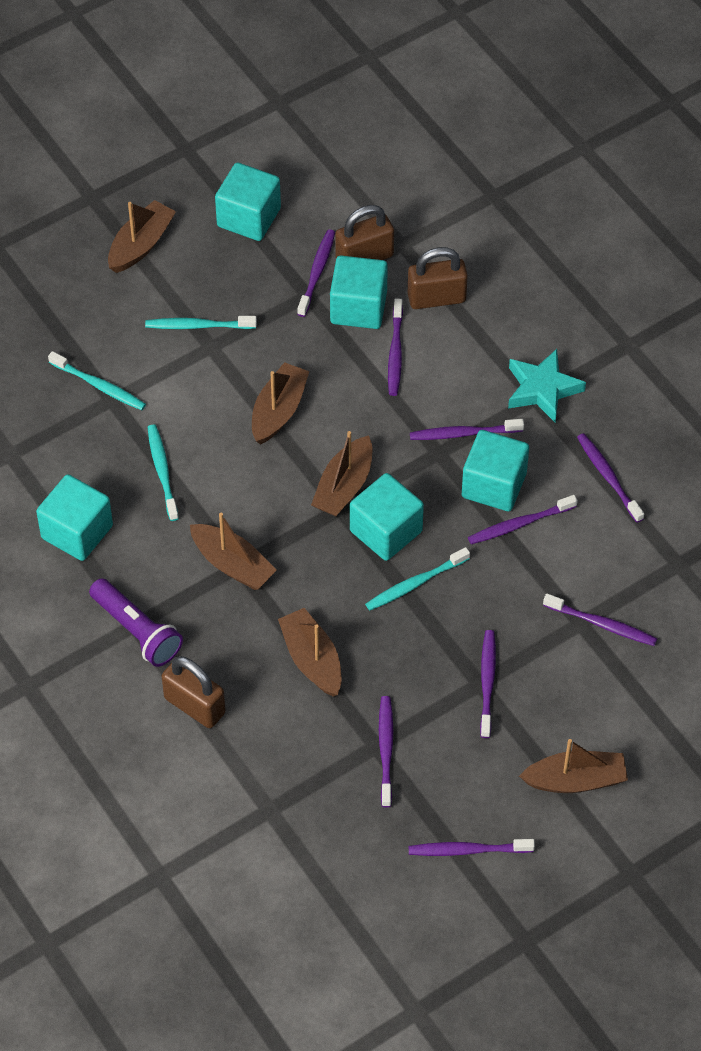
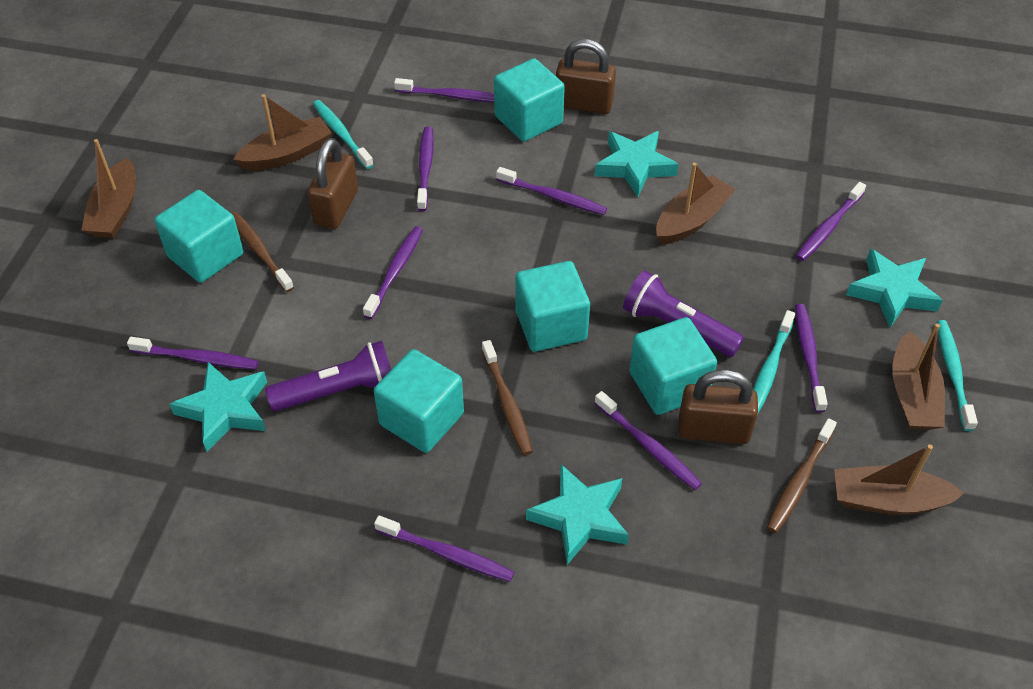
brown boat: [108,200,176,273] [190,513,277,590] [252,362,310,445] [278,608,342,696] [311,431,373,516] [519,739,628,793] = 6 -> [81,139,136,238] [233,94,332,171] [656,163,736,245] [834,444,964,515] [892,324,945,430] = 5
brown toothbrush: none = 0 -> [231,212,294,292] [482,340,533,455] [767,418,837,533] = 3
purple flashlight: [89,578,183,667] = 1 -> [265,341,391,411] [623,270,744,357] = 2
turquoise star: [508,349,586,423] = 1 -> [170,362,267,452] [526,464,629,565] [595,131,679,197] [846,249,943,328] = 4
turquoise toothbrush: [48,351,146,410] [145,316,257,329] [148,424,179,521] [365,547,470,611] = 4 -> [313,100,374,169] [753,310,795,413] [937,320,978,431] = 3

